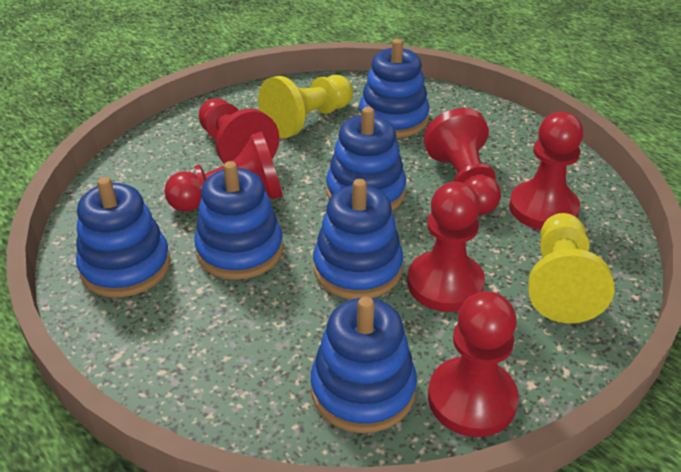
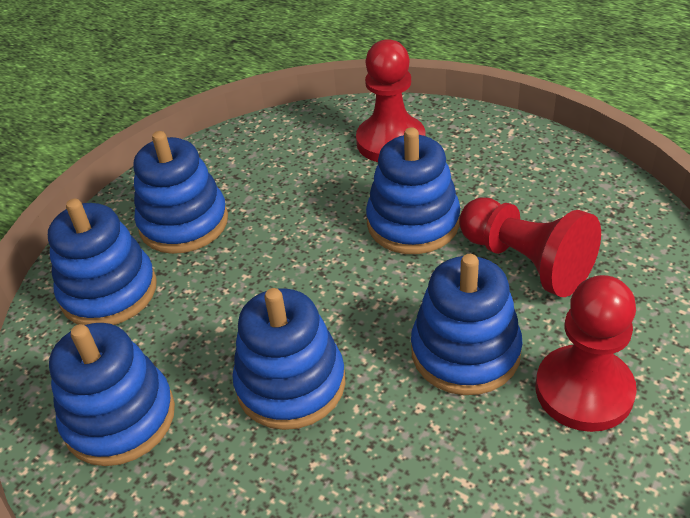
red pawn: [164,131,283,212] [199,98,279,164] [408,182,485,312] [423,108,501,215] [428,291,519,437] [509,112,583,230] = 6 -> [356,39,426,162] [459,198,601,297] [536,275,637,432] = 3
yellow pawn: [258,75,353,138] [528,213,614,323] = 2 -> none = 0

